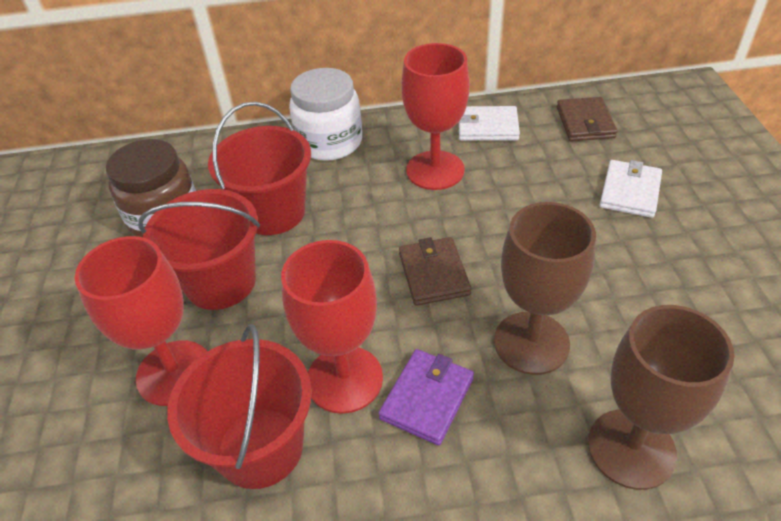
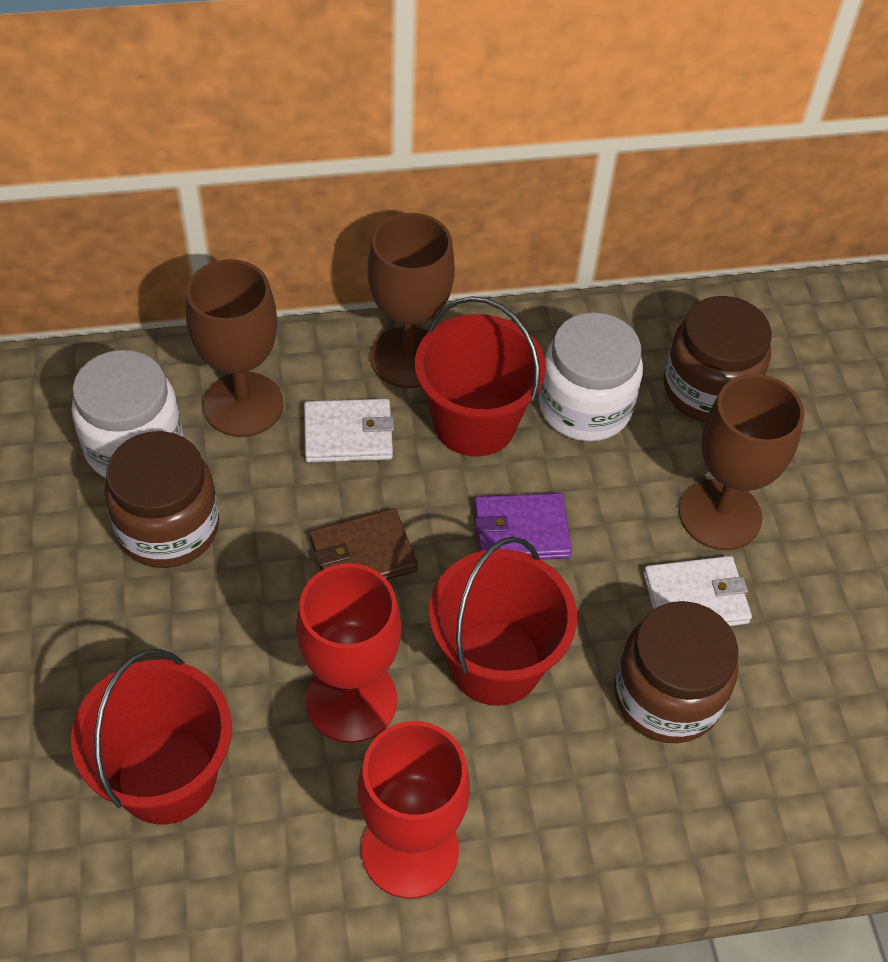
brown goblet: [494,202,596,375] [588,305,735,490] = 2 -> [186,259,283,437] [368,213,455,388] [679,374,805,550] = 3
brown jar: [106,139,196,237] = 1 -> [104,431,219,568] [614,601,738,743] [664,296,772,422] = 3
brown wallet: [399,237,471,306] [557,97,617,141] = 2 -> [310,508,418,580] = 1
red goblet: [75,236,207,406] [281,240,383,414] [402,43,470,190] = 3 -> [296,563,401,743] [358,721,470,899] = 2
white jar: [289,68,362,161] = 1 -> [72,350,183,478] [539,312,643,441] = 2

